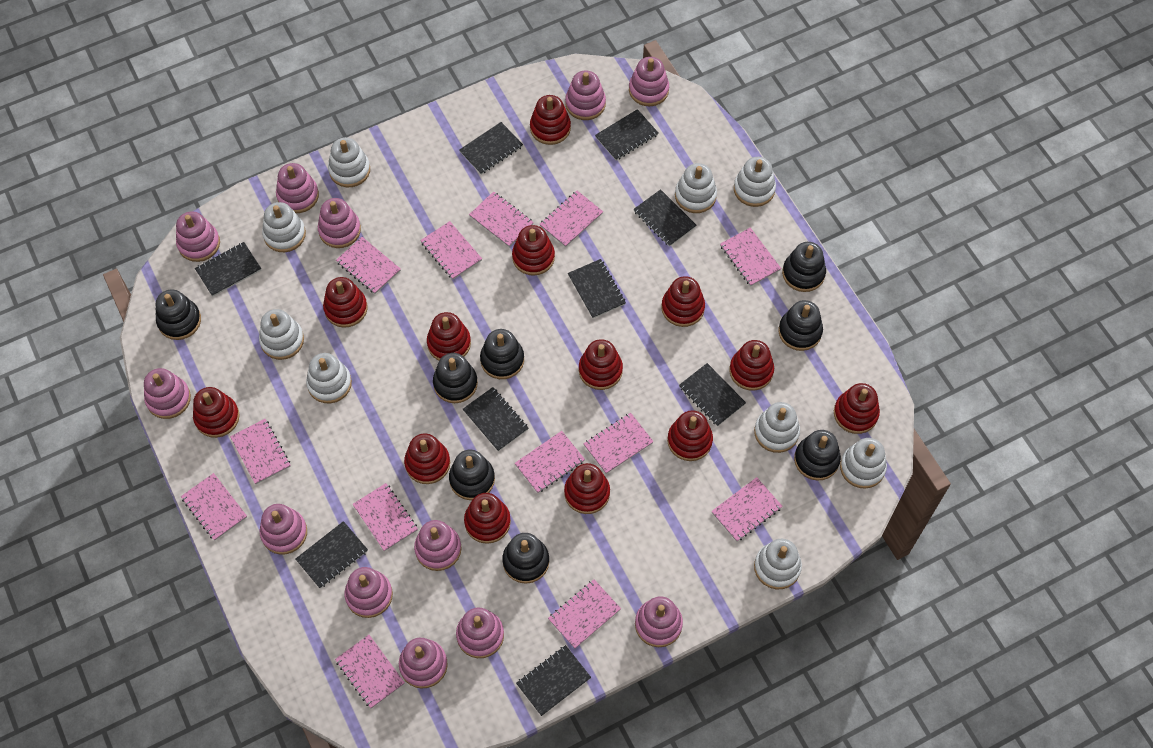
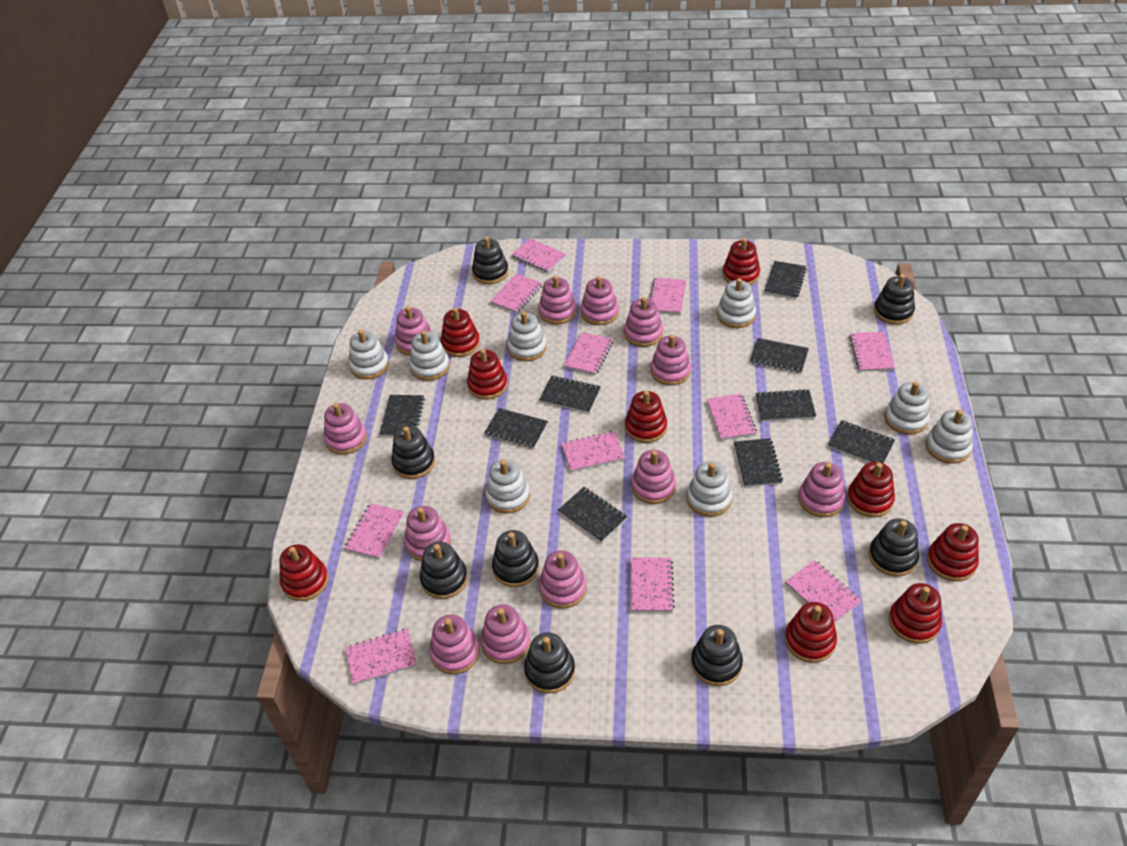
pink notebook: [181,473,247,541] [230,419,291,484] [335,635,405,708] [336,237,401,294] [353,483,418,551] [420,221,482,279] [469,191,534,247] [515,431,585,493] [540,191,603,247] [548,579,621,648] [583,413,654,474] [711,477,783,542] [720,228,781,286] = 13 -> [344,503,405,559] [345,629,417,685] [490,274,542,313] [511,238,567,273] [562,431,625,472] [564,332,613,375] [630,558,675,612] [650,277,687,314] [707,393,757,440] [786,560,862,623] [849,332,895,372] = 11
red stacking toy: [193,387,240,438] [323,277,367,328] [404,434,450,484] [427,312,471,361] [464,493,511,544] [512,225,555,276] [530,95,571,145] [564,463,610,514] [579,339,623,390] [661,276,705,327] [667,410,713,461] [730,340,774,391] [834,383,880,434] = 13 -> [279,544,329,601] [441,307,480,357] [467,349,508,400] [625,391,667,443] [722,238,760,285] [785,602,837,663] [847,462,895,517] [889,583,942,644] [927,523,979,582] = 9
white stacking toy: [259,309,304,360] [262,202,306,252] [306,353,352,403] [328,137,370,187] [675,163,717,213] [734,157,776,207] [754,402,800,453] [754,539,802,589] [840,438,887,489] = 9 -> [349,330,389,380] [410,331,450,381] [485,459,530,514] [507,311,547,361] [687,462,732,517] [717,278,756,328] [884,381,930,435] [926,410,973,464] = 8

